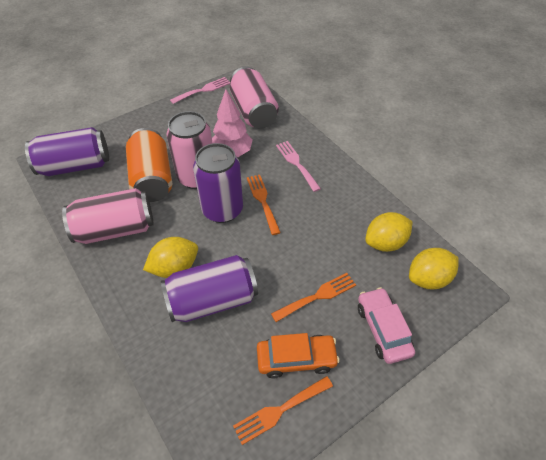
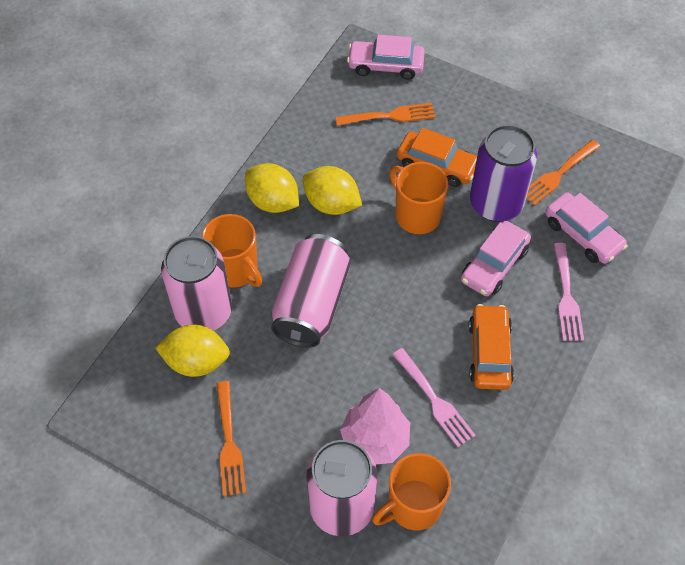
orange can: [126,128,172,202] = 1 -> none = 0
orange car: [257,333,339,378] = 1 -> [397,128,477,187] [469,304,514,390] = 2
orange mug: none = 0 -> [202,214,262,288] [372,453,451,530] [390,162,448,234] = 3
pink car: [358,287,415,364] = 1 -> [347,35,425,80] [461,221,531,296] [545,193,628,264] = 3
purple can: [25,127,109,176] [161,255,258,322] [193,143,243,223] = 3 -> [470,125,537,222] = 1

